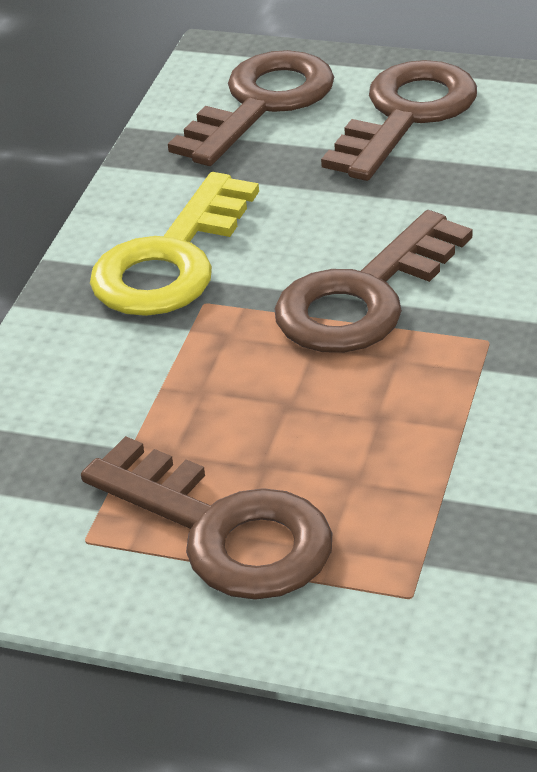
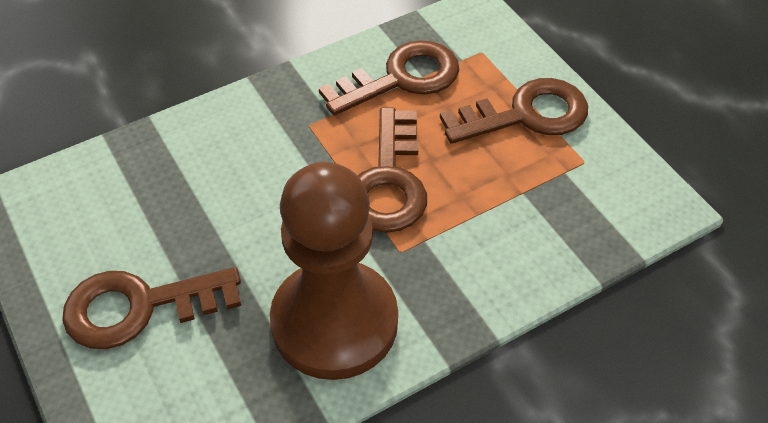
brown pawn: none = 0 -> [270,162,398,380] = 1
yellow key: [90,172,259,316] = 1 -> none = 0

